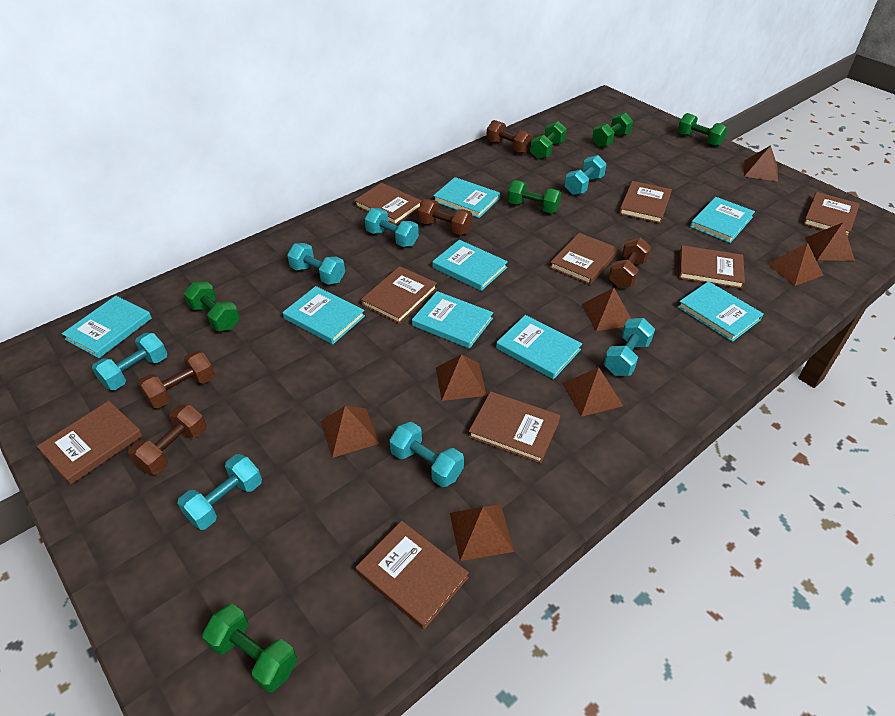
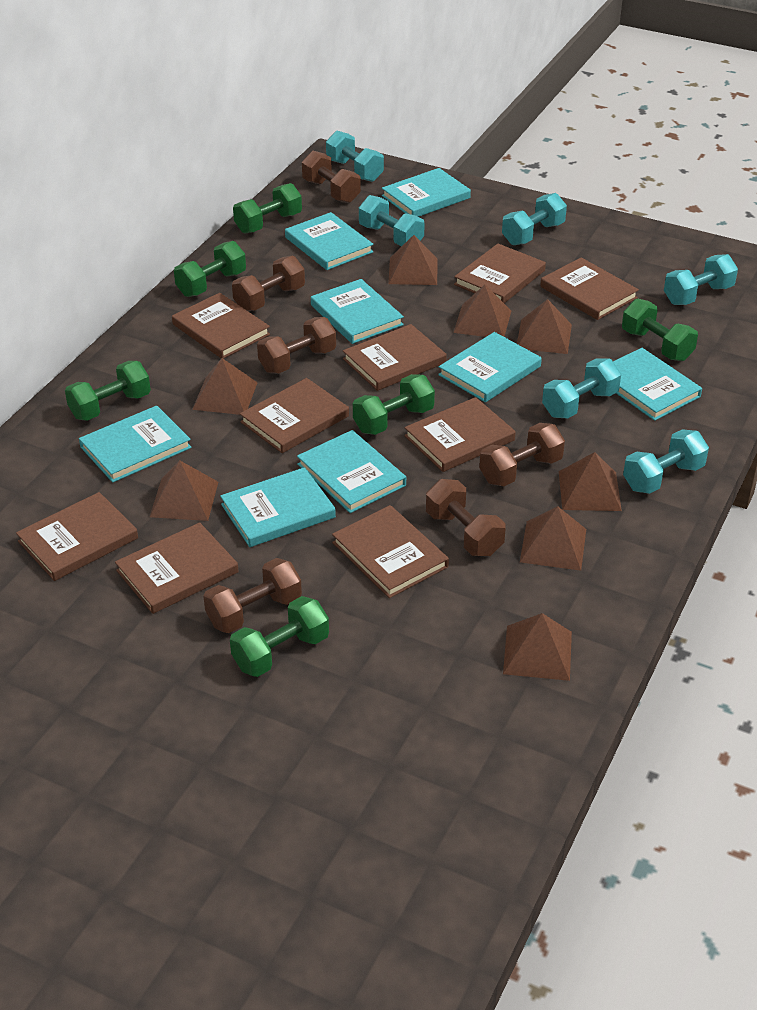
brown dumbbell: [128,405,206,475] [138,351,215,408] [418,199,472,235] [486,120,533,154] [608,237,651,288] = 5 -> [203,558,302,633] [232,255,305,311] [257,317,336,373] [302,151,361,203] [426,479,506,556] [479,423,565,486] = 6
turquoise dumbbell: [92,333,167,390] [177,454,262,530] [287,243,345,285] [365,208,419,247] [389,422,464,487] [565,155,607,195] [604,318,655,376] = 7 -> [326,131,384,182] [359,195,425,246] [502,193,567,245] [542,359,621,419] [623,429,709,494] [664,254,738,305] = 6

